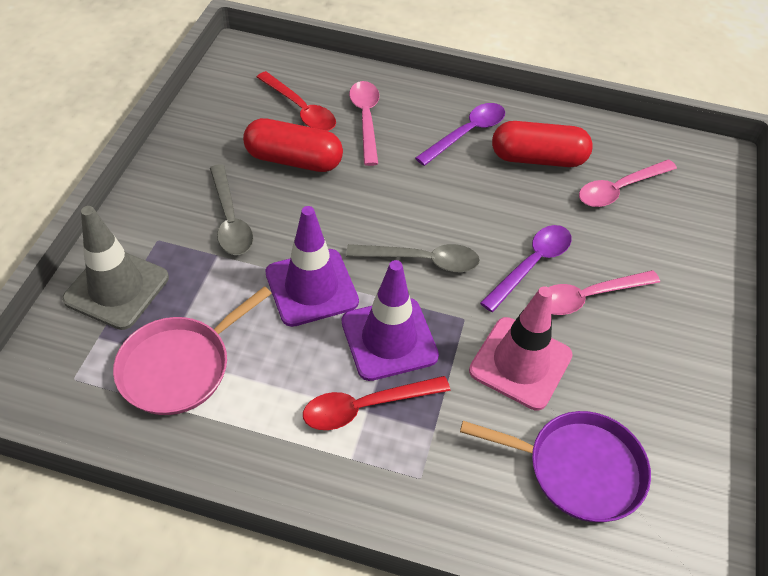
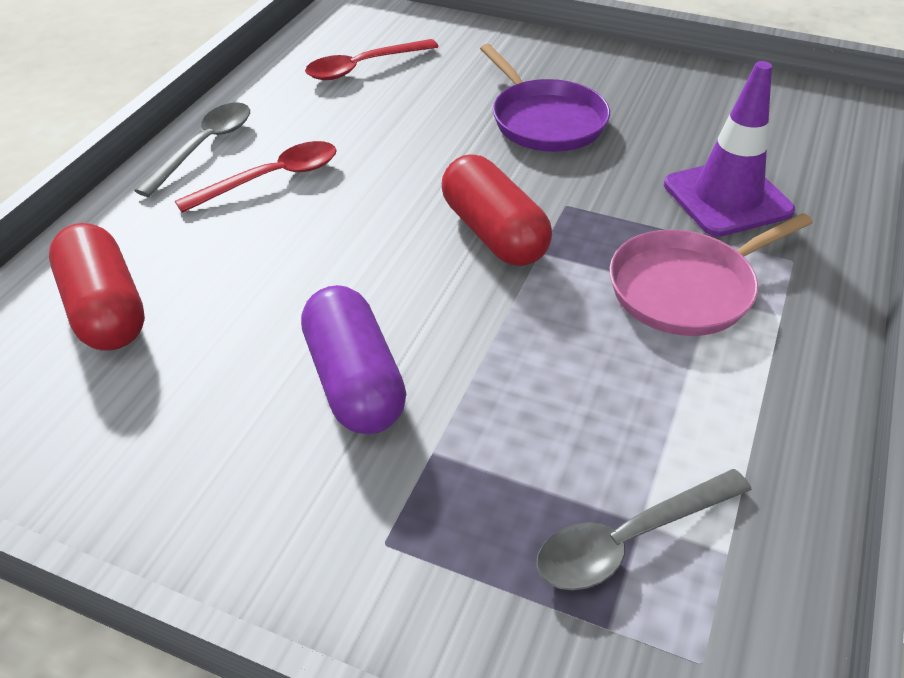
grey traffic cone: [62,206,169,330] = 1 -> none = 0
pink spoon: [349,81,379,166] [549,270,660,315] [579,159,677,207] = 3 -> none = 0
pink traffic cone: [469,286,573,410] = 1 -> none = 0
purple capsule: none = 0 -> [301,285,406,434] = 1
purple spoon: [415,103,505,166] [480,225,572,312] = 2 -> none = 0
purple traffic cone: [265,206,359,327] [342,260,439,381] = 2 -> [664,61,795,237] = 1

